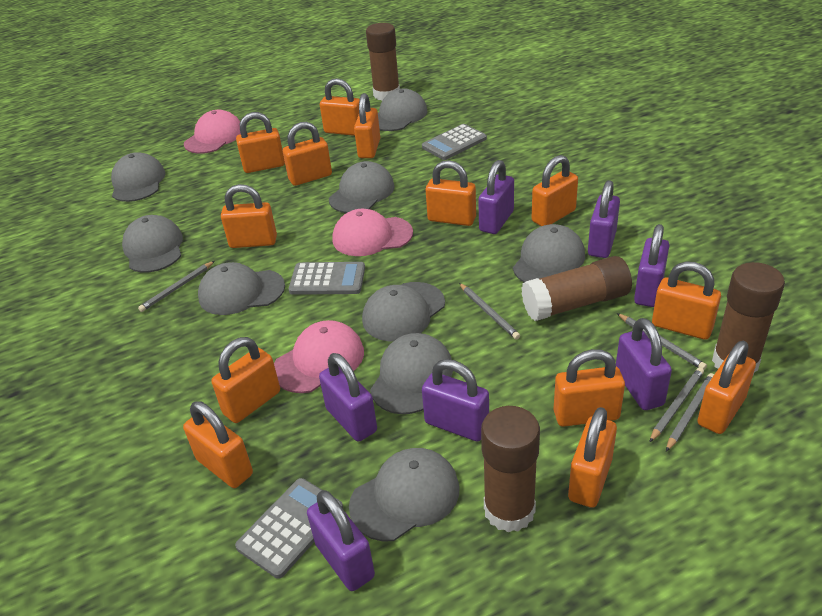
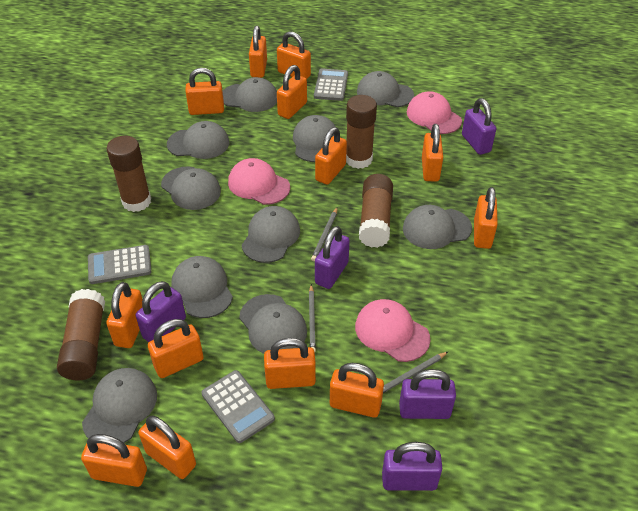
grey cap: [111,152,165,202] [122,215,183,273] [198,262,285,315] [329,161,395,213] [349,448,459,541] [362,282,445,342] [370,333,453,414] [378,89,427,131] [513,224,585,283] = 9 -> [82,368,157,443] [161,166,221,210] [167,121,229,159] [171,256,233,318] [223,77,277,112] [239,294,307,354] [241,206,300,263] [293,115,336,162] [357,71,414,107] [403,205,472,249] = 10
grey pencil: [138,261,215,312] [459,283,520,340] [617,313,707,370] [650,367,704,442] [666,373,714,451] = 5 -> [309,284,316,352] [311,208,338,261] [383,352,448,393] = 3
purple padlock: [307,490,375,591] [319,353,377,442] [422,359,489,442] [478,160,514,234] [588,180,620,258] [616,318,672,410] [634,224,669,307] = 7 -> [136,281,186,342] [315,226,350,289] [382,442,442,491] [399,369,456,419] [462,98,496,155] = 5

